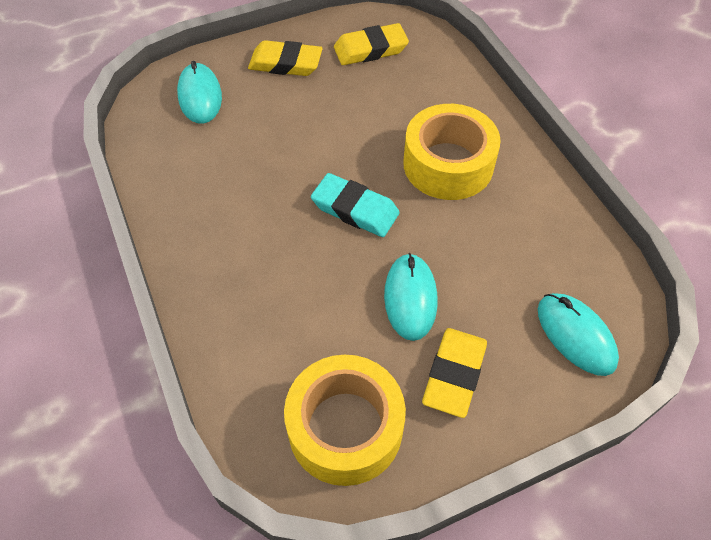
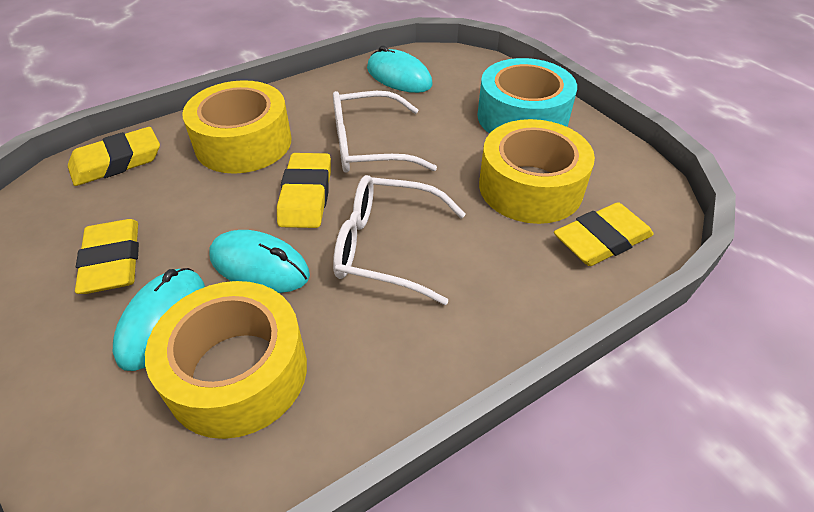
turquoise eraser: [311,173,400,237] = 1 -> none = 0
turquoise tape: none = 0 -> [478,58,577,134] = 1
white glasses: none = 0 -> [333,91,437,173] [333,175,465,305] = 2
yellow eraser: [248,40,323,76] [334,23,409,65] [422,328,487,418] = 3 -> [68,127,160,186] [75,219,139,294] [277,153,331,228] [554,202,654,266] = 4
yellow tape: [284,355,406,486] [403,104,501,200] = 2 -> [145,281,307,439] [182,80,291,174] [479,119,595,224] = 3

